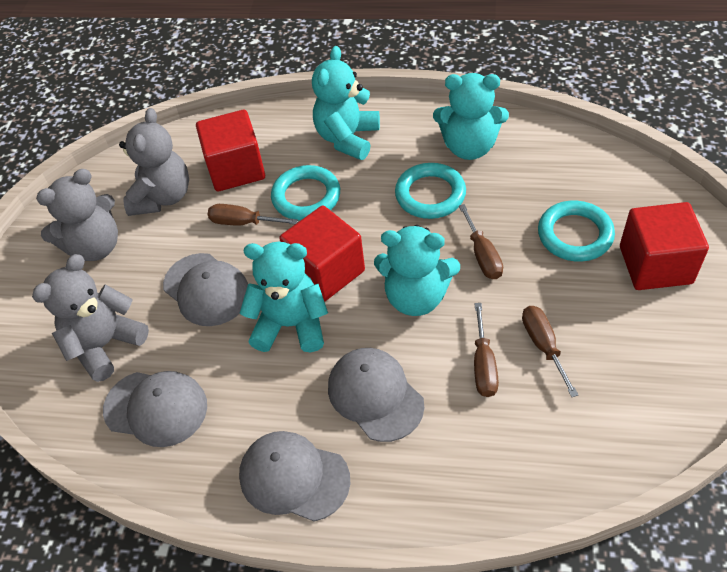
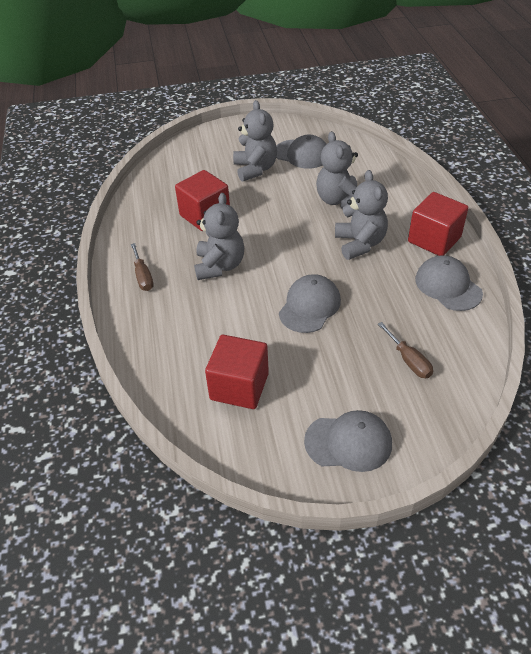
brown screwdriver: [207,204,298,225] [459,204,503,279] [474,303,499,397] [522,306,579,397] = 4 -> [131,243,153,291] [378,322,433,378] = 2
grey teddy bear: [32,254,149,382] [36,169,118,261] [119,108,189,216] = 3 -> [194,193,244,280] [233,100,277,182] [316,131,358,208] [335,170,388,260] = 4
turquoise ring: [271,165,340,221] [395,163,466,219] [538,201,615,262] = 3 -> none = 0
turquoise teddy bear: [240,242,328,352] [312,46,380,160] [374,225,460,316] [433,73,509,160] = 4 -> none = 0

